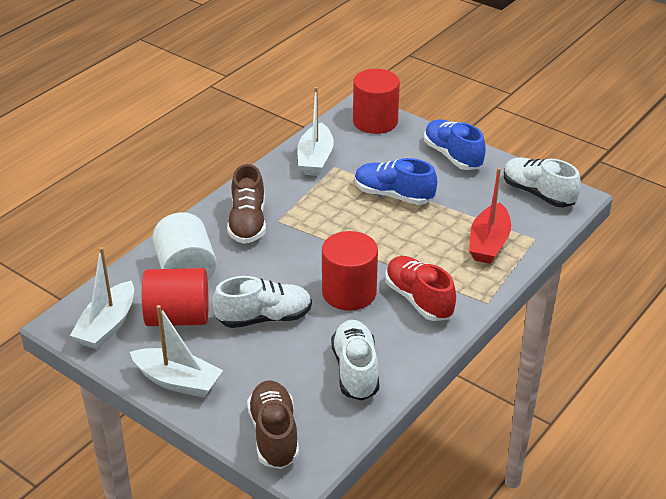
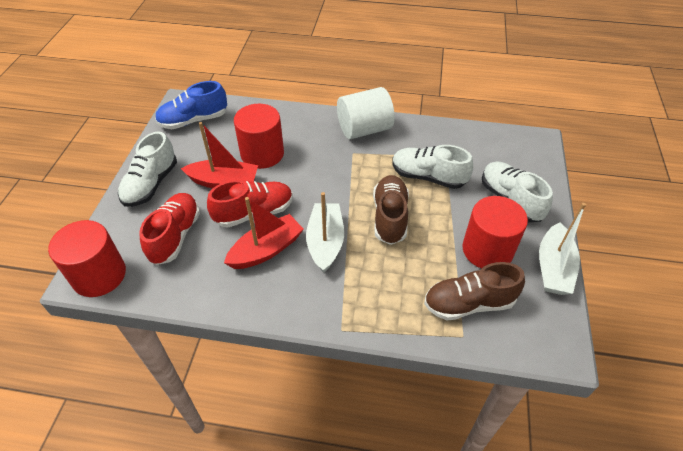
blue shoe: [355,158,437,205] [424,119,486,170] = 2 -> [155,81,227,129] = 1
red boat: [469,167,511,264] = 1 -> [181,122,258,189] [224,197,304,269] = 2
red shoe: [385,256,456,321] = 1 -> [139,193,200,265] [207,180,293,228] = 2
white boat: [70,247,134,350] [130,305,223,398] [297,87,334,176] = 3 -> [306,192,344,273] [539,203,586,295] = 2

